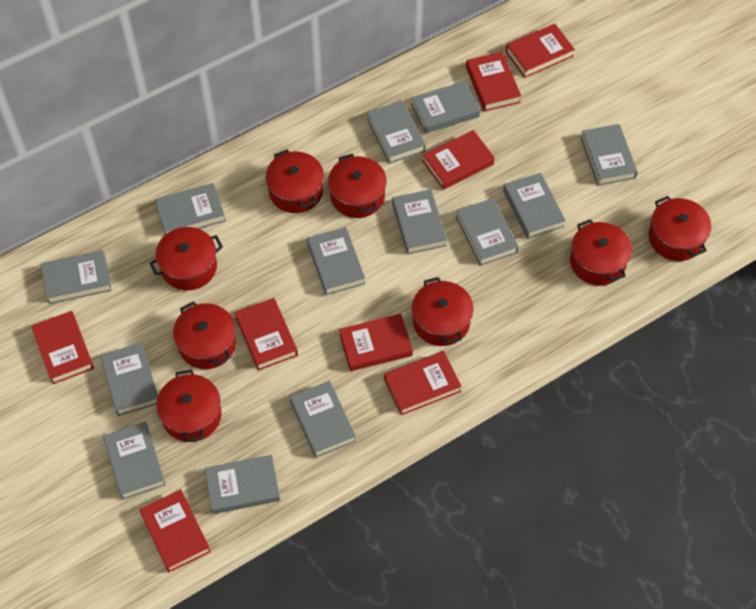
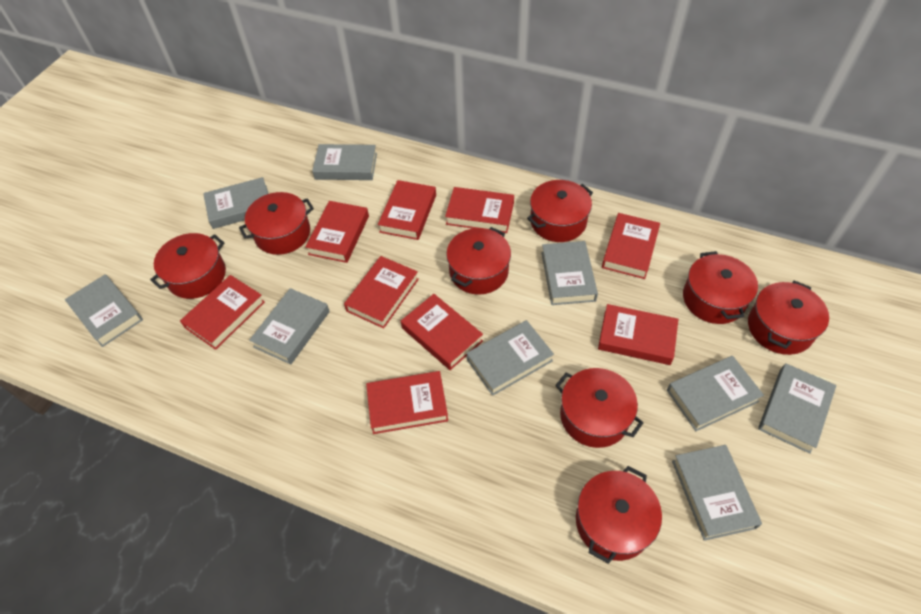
grey book: [41,250,112,304] [100,342,158,416] [103,422,166,500] [155,183,226,235] [205,455,280,514] [290,381,356,458] [307,227,365,295] [367,100,426,164] [392,189,447,255] [411,81,480,134] [456,198,519,266] [503,173,566,239] [580,124,638,186] = 13 -> [65,274,143,347] [203,177,269,229] [249,288,330,365] [312,144,377,180] [467,320,554,396] [541,241,598,305] [667,356,764,431] [672,445,762,541] [758,363,836,454] = 9
red book: [31,311,94,384] [139,489,211,572] [235,298,298,371] [339,314,413,371] [384,351,462,415] [423,130,495,189] [466,52,521,112] [505,24,575,78] = 8 -> [180,275,265,350] [305,201,369,263] [344,256,419,329] [366,371,448,434] [378,180,436,240] [401,294,483,370] [445,187,514,233] [598,304,678,365] [602,213,660,279] = 9

